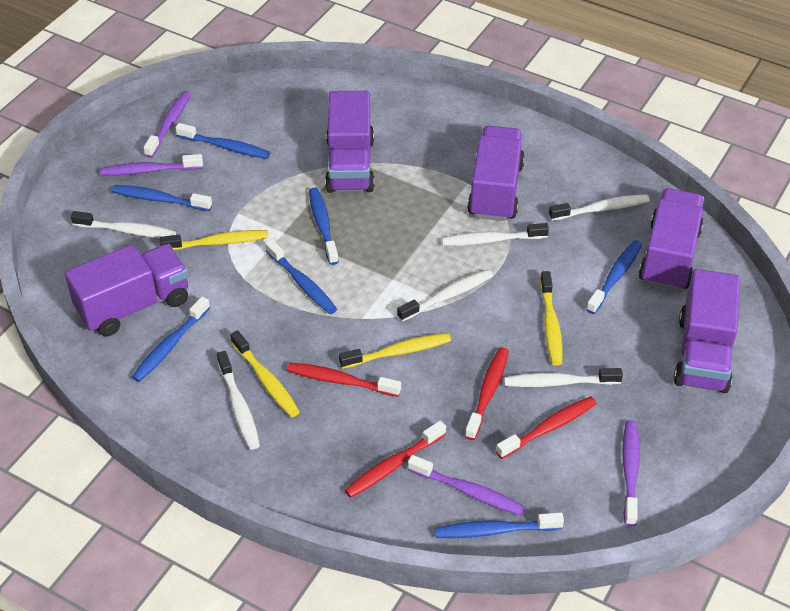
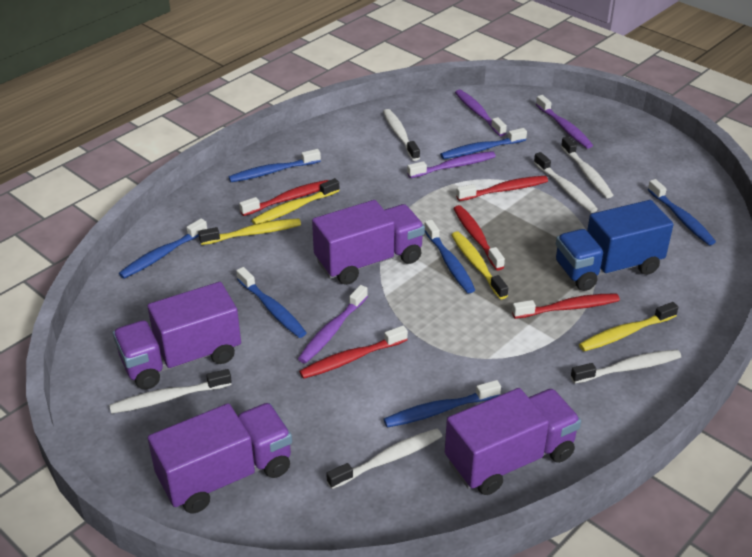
blue truck: none = 0 -> [556,200,674,291] = 1
purple truck: [65,244,189,336] [325,91,375,193] [467,126,525,221] [639,188,704,291] [674,269,740,393] = 5 -> [113,282,241,390] [148,403,292,513] [312,200,425,285] [445,388,581,495] = 4
red toothbrush: [287,363,401,397] [345,421,446,498] [465,347,509,440] [496,396,597,459] = 4 -> [239,180,329,216] [299,326,408,379] [454,205,505,270] [456,176,548,201] [512,293,620,319] = 5

